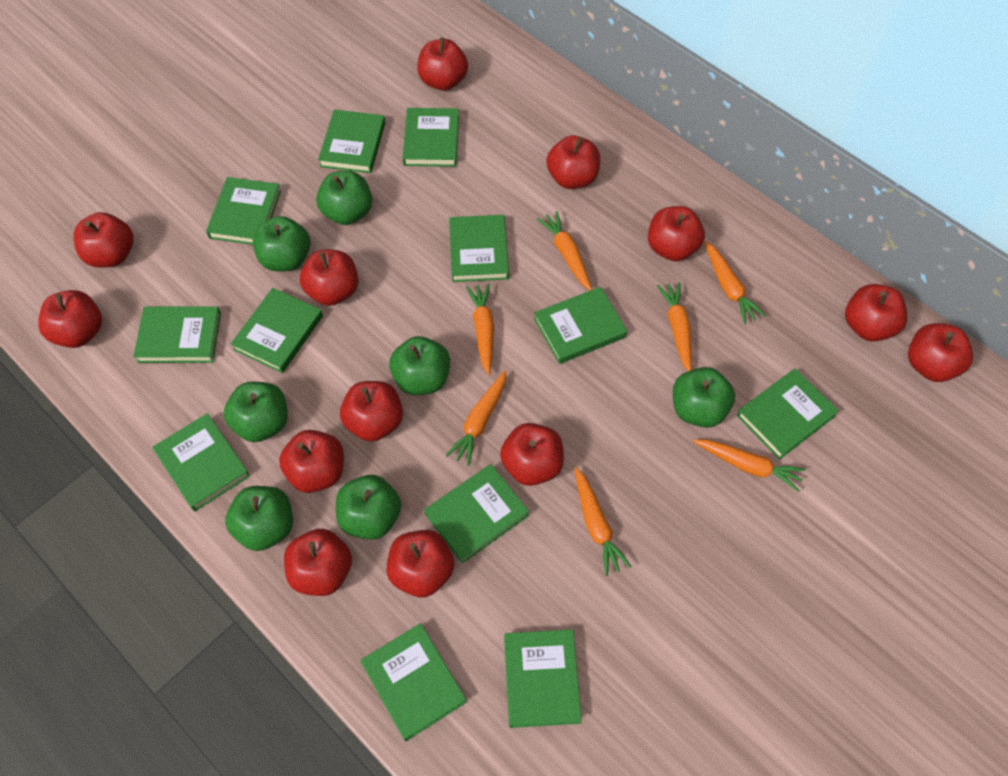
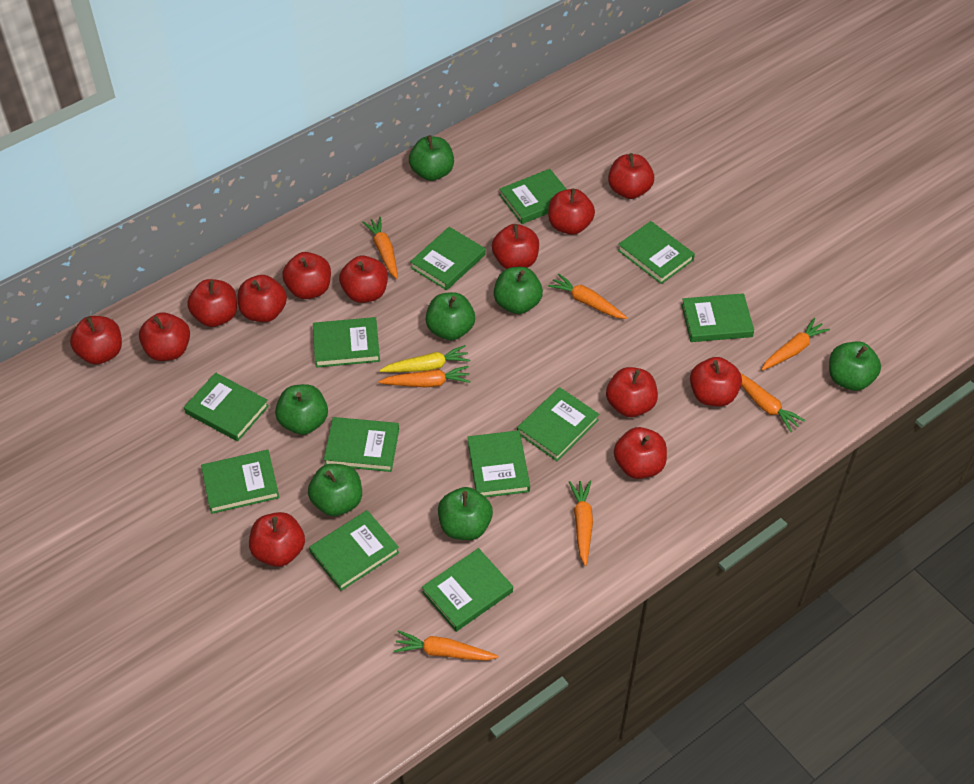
yellow carrot: none = 0 -> [379,345,470,372] = 1

